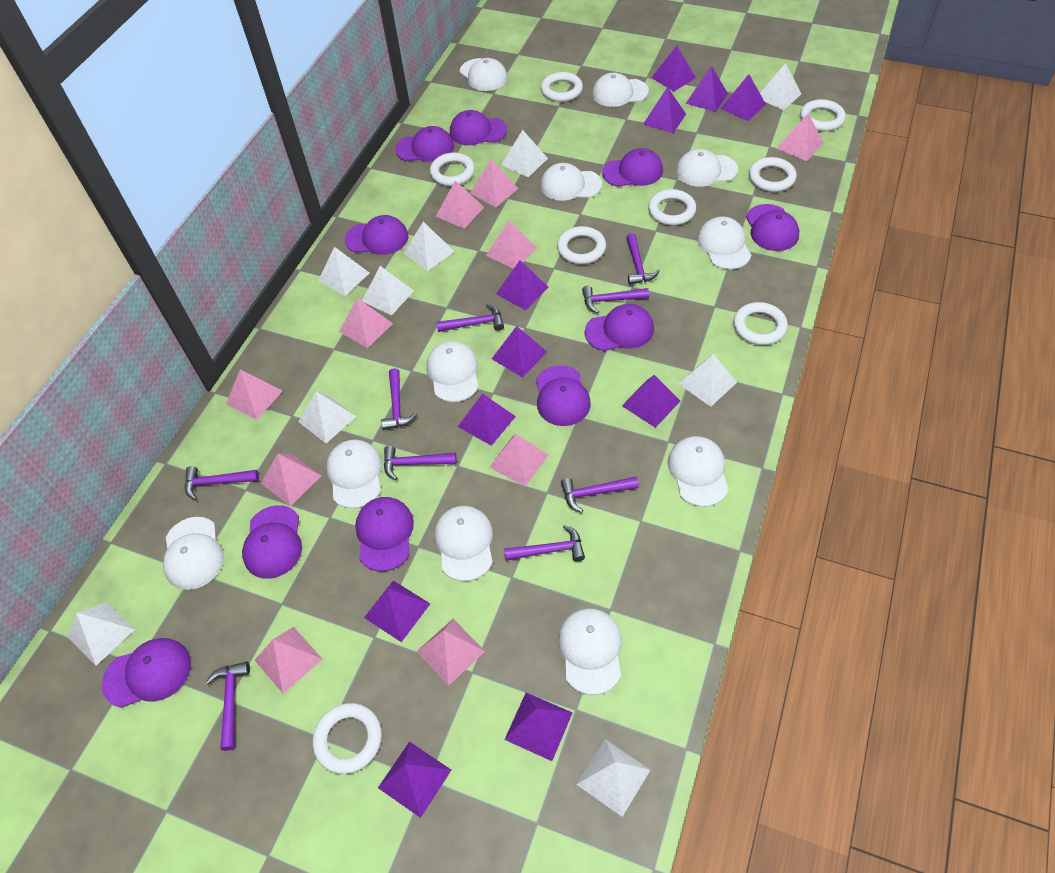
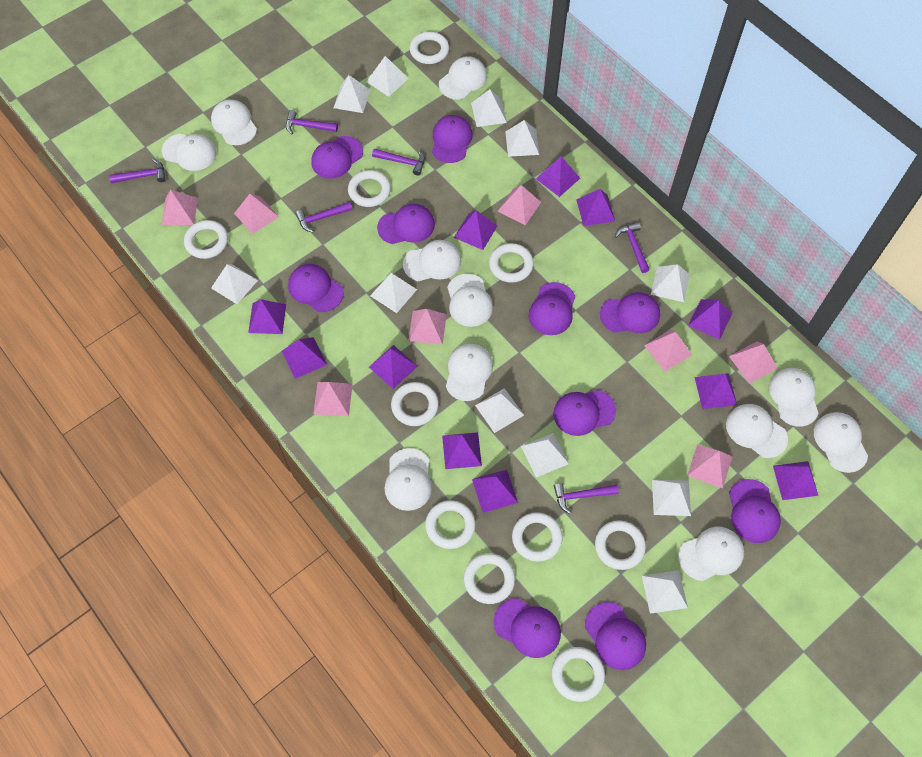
pink pyramid: [226,370,283,420] [255,627,322,694] [261,453,322,506] [339,298,393,348] [416,619,485,686] [435,181,484,229] [470,160,519,207] [486,221,537,269] [489,434,548,487] [777,113,824,161] = 10 -> [162,190,198,225] [234,194,279,234] [313,382,352,416] [409,309,447,344] [497,185,541,225] [644,329,692,371] [687,444,733,488] [729,341,778,384] = 8
purple hammer: [185,466,259,500] [205,661,250,751] [381,368,417,430] [384,446,457,480] [436,303,504,332] [504,525,585,562] [561,477,639,513] [582,286,649,313] [626,233,660,285] = 9 -> [109,159,166,183] [286,110,338,134] [296,202,352,233] [372,149,425,175] [554,483,619,514] [614,222,650,273] = 6
white pyramid: [68,602,135,666] [299,392,357,443] [318,247,369,296] [362,266,414,316] [404,222,455,271] [501,130,548,177] [576,739,650,817] [679,354,737,407] [760,63,801,110] = 9 -> [211,264,258,304] [334,75,370,113] [366,56,409,97] [370,273,417,313] [471,89,507,127] [475,388,524,433] [505,120,539,157] [521,433,569,477] [642,570,688,614] [651,264,690,302] [652,480,691,516] = 11
white ring: [313,703,382,774] [430,153,475,186] [541,72,583,102] [557,226,606,264] [648,189,696,225] [733,302,788,345] [749,157,797,192] [800,99,846,131] = 8 -> [184,220,228,259] [348,170,391,207] [391,382,439,426] [410,32,449,64] [425,500,476,549] [464,553,515,604] [489,243,534,283] [512,512,563,562] [552,647,605,702] [595,520,646,570] = 10

